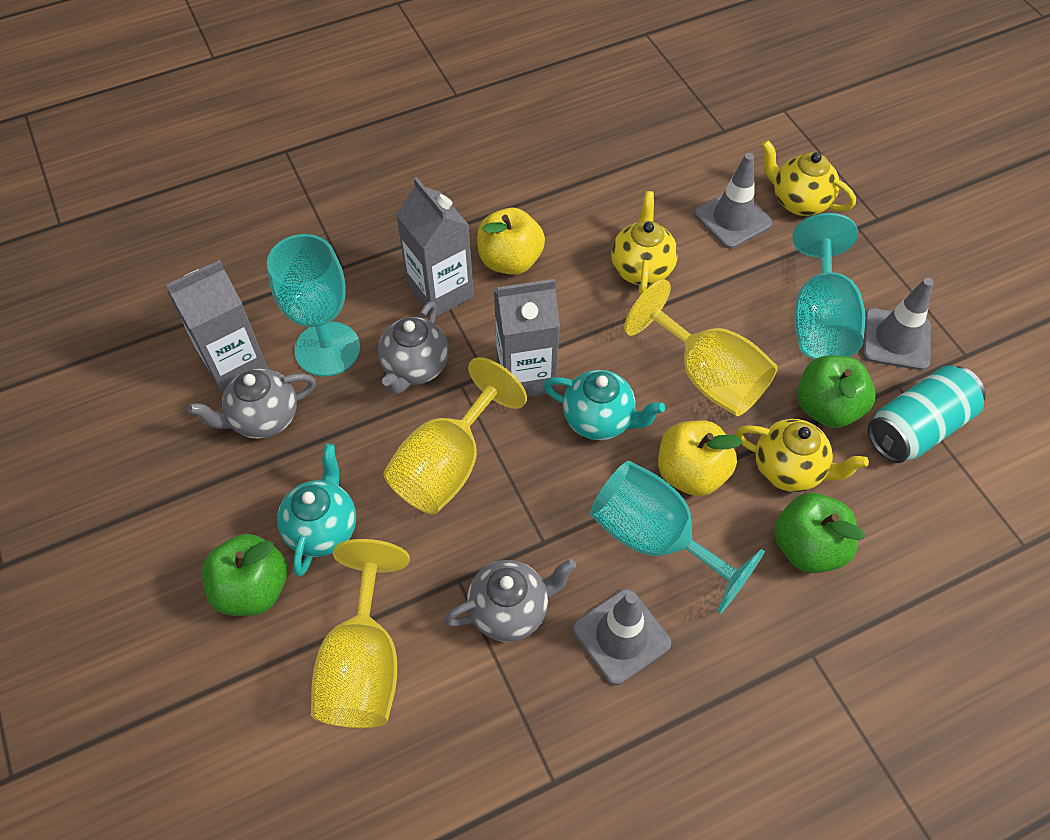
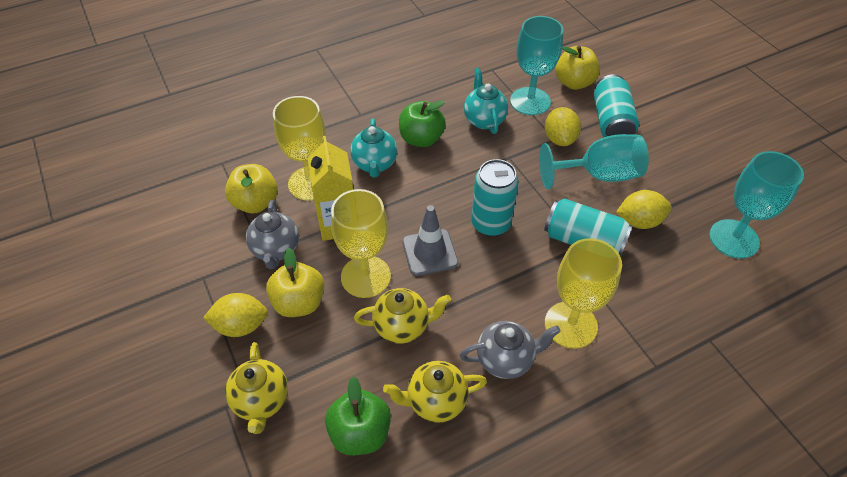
green apple: [202,534,288,616] [774,493,865,573] [797,355,876,428] = 3 -> [325,376,391,455] [399,100,446,147] = 2
grey carton: [166,260,268,395] [396,177,474,317] [494,279,560,397] = 3 -> none = 0
grey teapot: [188,368,316,439] [378,301,449,394] [444,559,576,642] = 3 -> [246,200,299,269] [460,321,561,379] = 2
grey traffic cone: [572,589,671,685] [694,153,772,249] [863,278,934,370] = 3 -> [402,205,458,276] = 1
turquoise can: [868,366,986,463] = 1 -> [471,159,519,236] [544,198,633,257] [594,74,639,137] = 3
yellow apple: [477,208,545,275] [658,420,743,496] = 2 -> [225,164,278,213] [266,248,324,317] [555,46,600,90] = 3
yellow carton: none = 0 -> [308,136,353,241] = 1
yellow lemon: none = 0 -> [203,293,268,337] [545,107,581,146] [616,190,672,229] = 3

